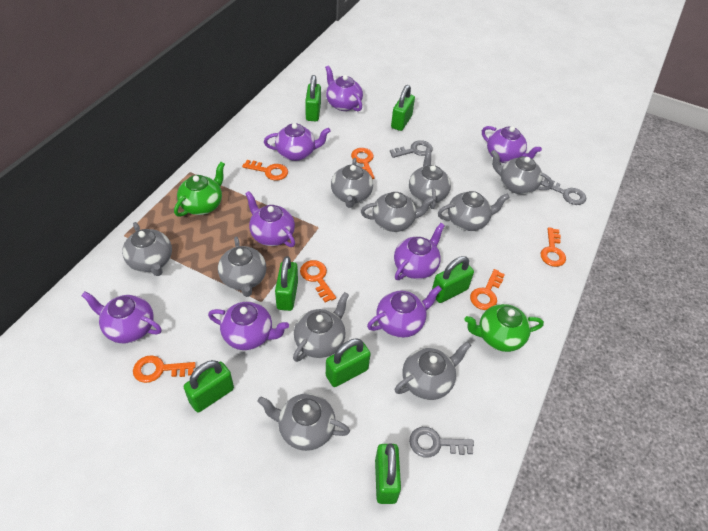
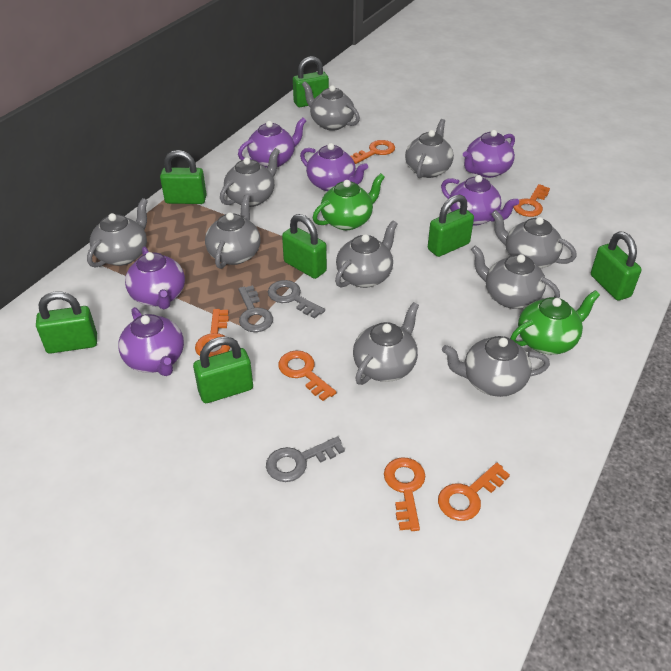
purple teapot: [81,292,162,343] [208,302,289,350] [245,191,295,247] [264,123,331,161] [325,65,363,111] [367,285,442,338] [394,223,445,280] [482,126,542,163] = 8 -> [118,307,184,376] [125,246,185,309] [238,117,307,168] [300,143,368,191] [441,175,519,226] [463,130,515,178] = 6

